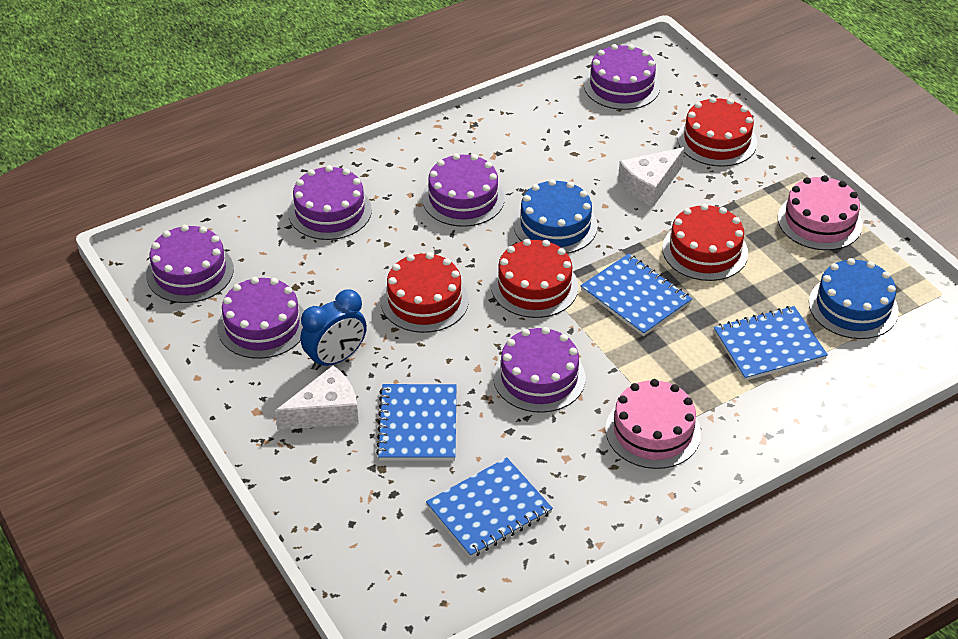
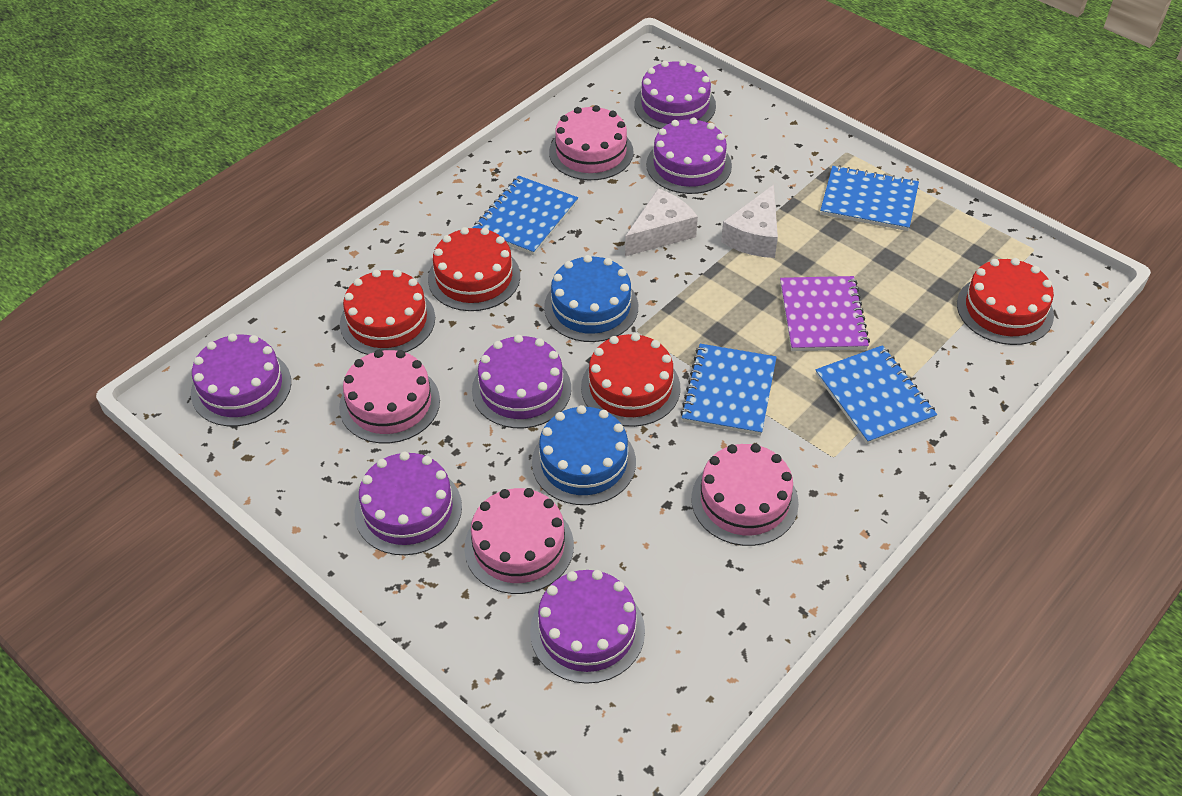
blue clock: [300,289,367,370] = 1 -> none = 0
pink cake: [605,379,701,469] [778,175,863,250] = 2 -> [339,350,440,443] [464,488,574,594] [549,105,634,180] [691,443,799,546] = 4
purple notebook: none = 0 -> [780,276,870,351] = 1

